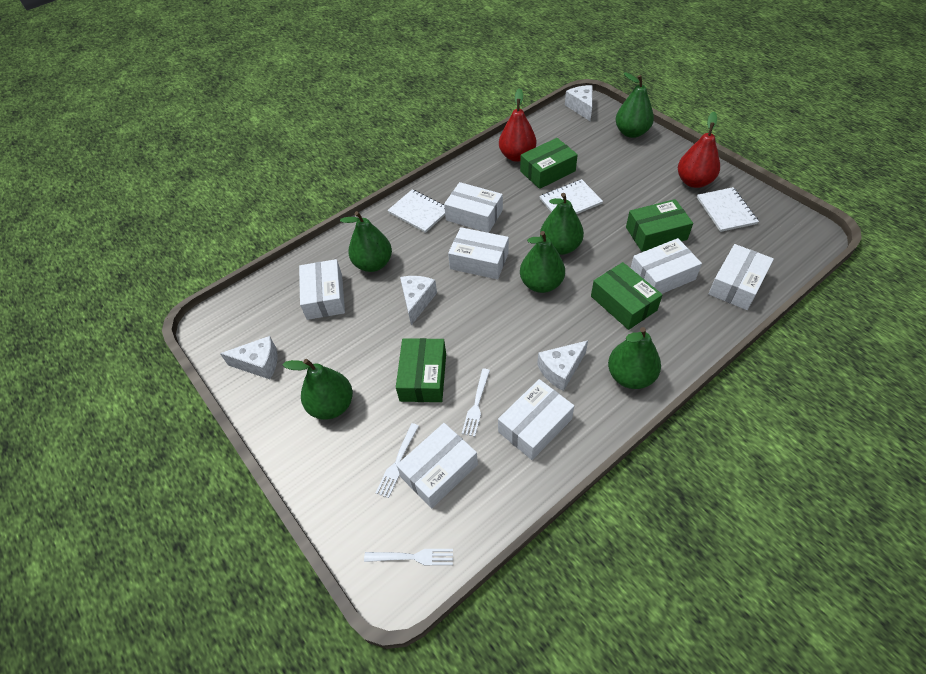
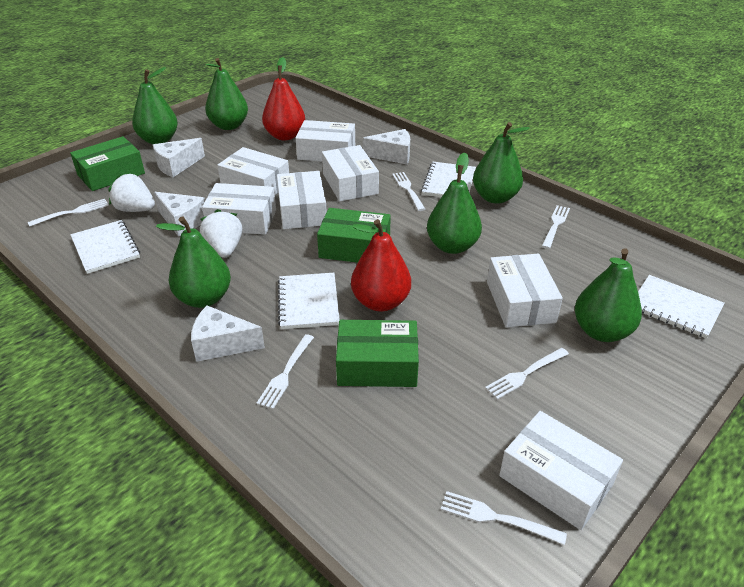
green box: [396,338,446,402] [520,138,578,189] [591,262,663,330] [626,199,693,252] = 4 -> [70,136,145,191] [317,208,391,263] [336,320,419,387] = 3
white fork: [364,549,453,565] [376,423,419,498] [462,369,490,437] = 3 -> [28,199,109,227] [257,334,314,409] [392,172,425,211] [440,491,567,545] [485,348,569,400] [542,205,570,249] = 6
white notebook: [387,189,445,233] [539,179,603,214] [697,187,759,232] = 3 -> [70,220,140,274] [278,273,340,329] [421,162,476,197] [638,275,725,339] = 4
white strawberry: none = 0 -> [108,173,155,212] [200,209,242,258] = 2

